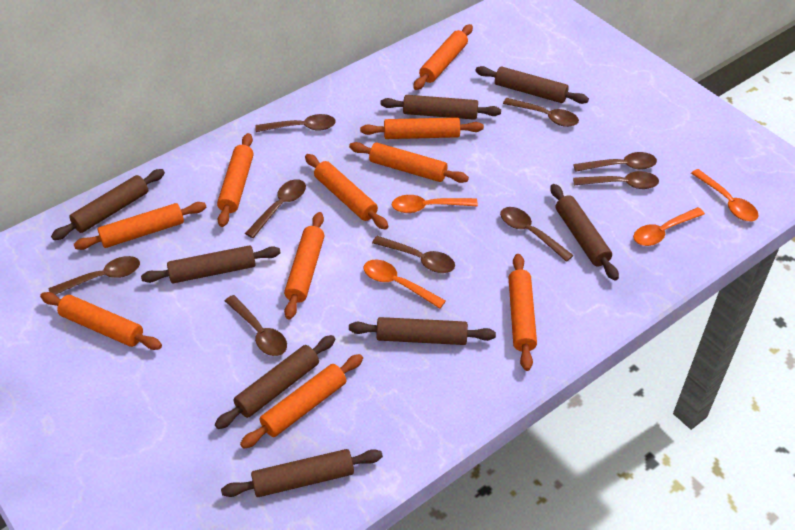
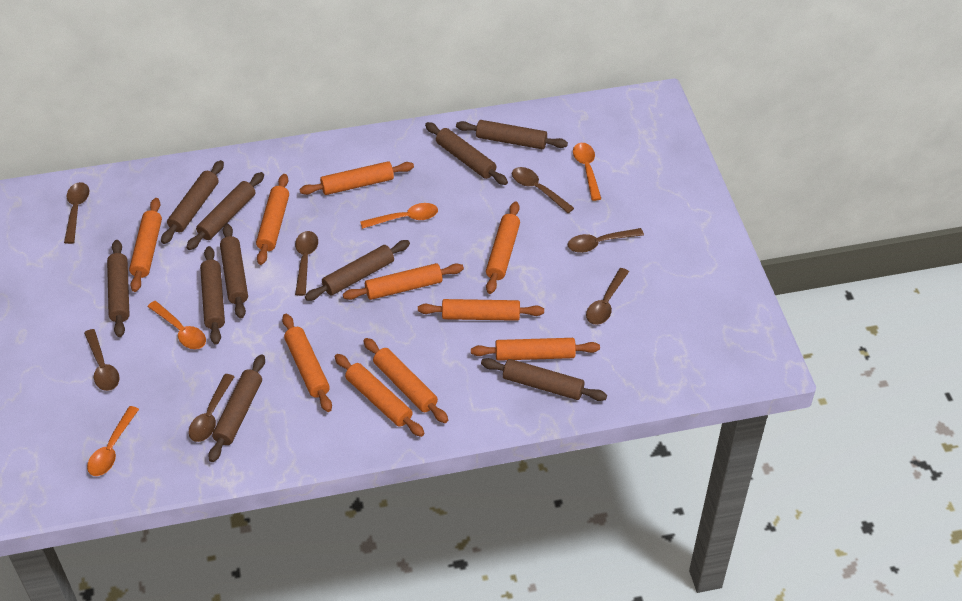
brown rolling pin: [51,169,165,240] [141,245,281,283] [215,335,335,429] [221,449,383,497] [349,317,496,345] [380,95,501,120] [475,66,589,104] [550,184,619,280] = 8 -> [107,240,130,337] [161,160,224,244] [186,172,264,250] [200,246,225,345] [208,354,265,462] [220,224,248,319] [305,240,410,301] [425,122,508,185] [456,120,568,149] [481,358,607,401] = 10
brown spoon: [48,256,140,295] [225,295,287,356] [245,179,306,238] [255,114,336,132] [372,236,455,273] [500,207,574,262] [503,98,579,127] [573,152,657,172] [573,171,659,189] = 9 -> [64,182,89,244] [84,329,120,391] [189,374,234,442] [295,231,318,296] [512,167,574,213] [568,228,644,253] [586,268,629,325] = 7

